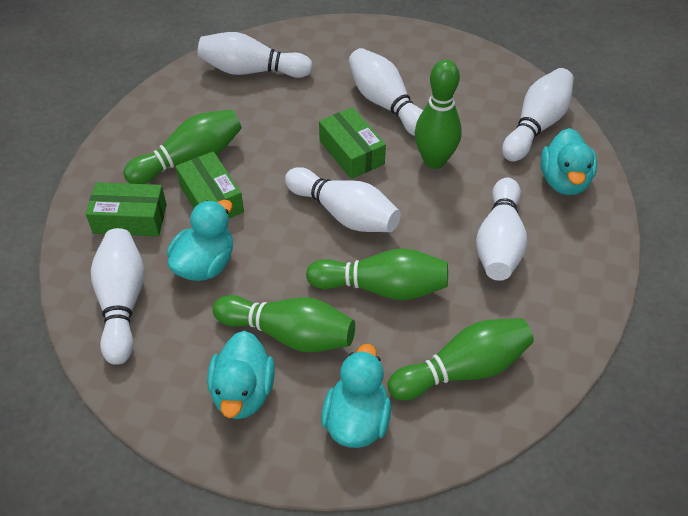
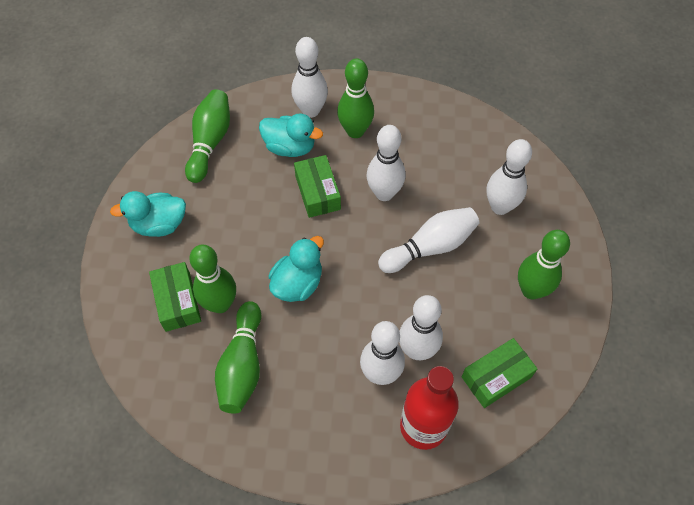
red bottle: none = 0 -> [400,366,459,450] = 1
turquoise duck: [167,200,233,281] [207,331,275,419] [321,344,391,448] [541,128,597,195] = 4 -> [110,191,186,237] [259,113,323,157] [269,236,324,302] = 3

